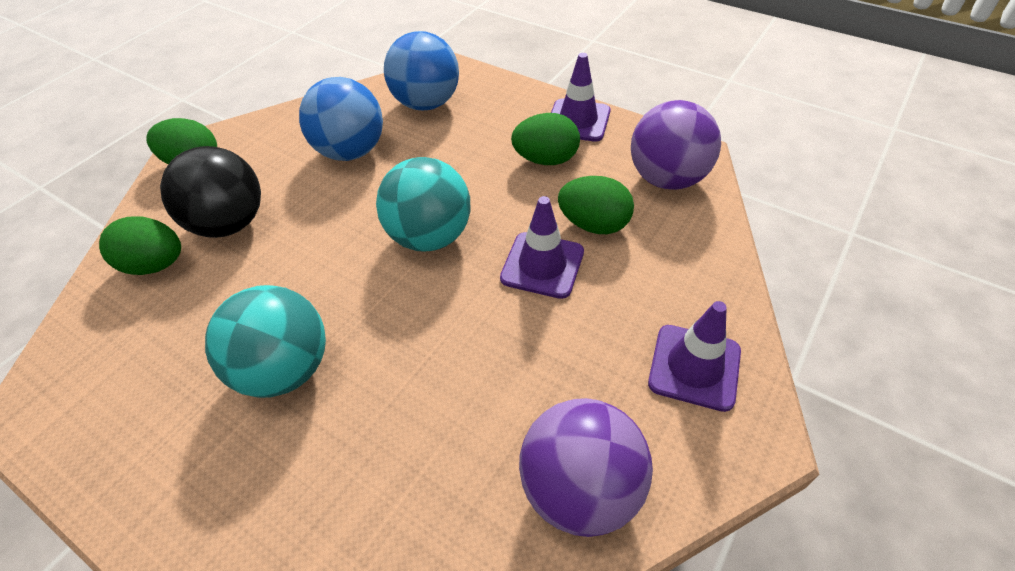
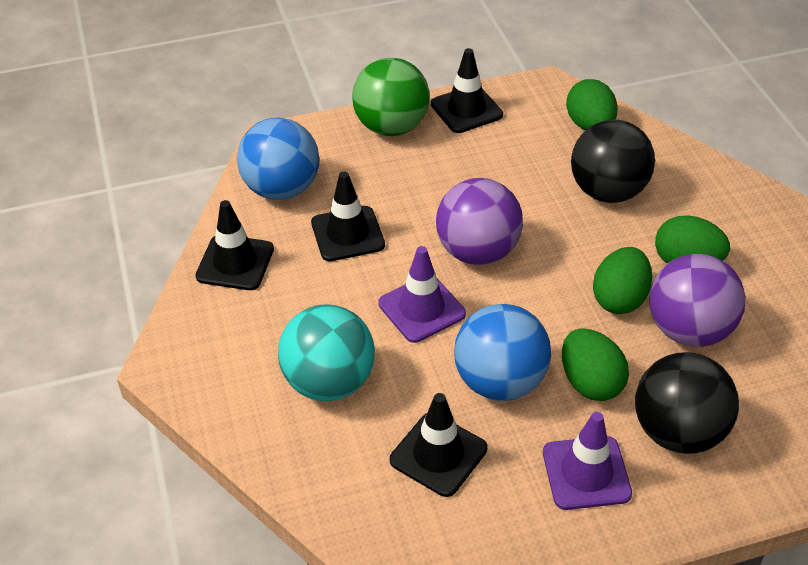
black ball: [160,146,261,238] = 1 -> [571,120,655,203] [635,352,739,454] = 2
black traffic cone: none = 0 -> [195,200,274,290] [311,171,385,261] [390,393,487,497] [431,48,503,133] = 4
green ball: none = 0 -> [352,58,430,136] = 1
purple traffic cone: [500,196,584,299] [551,53,611,142] [648,301,741,412] = 3 -> [378,246,466,343] [543,412,632,510] = 2
turquoise ball: [205,285,326,398] [376,157,471,252] = 2 -> [278,304,375,401] = 1

